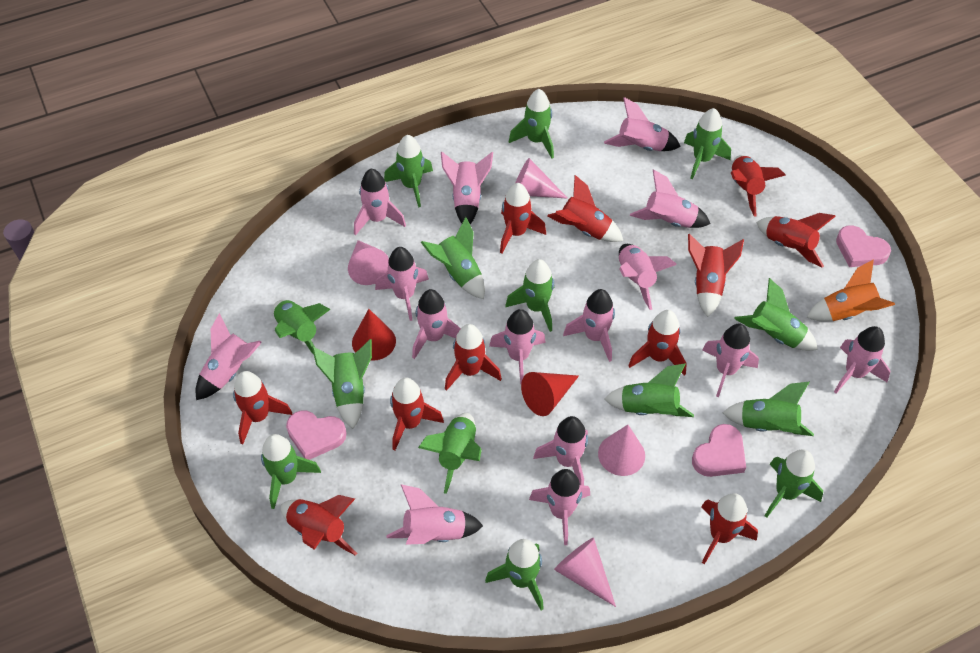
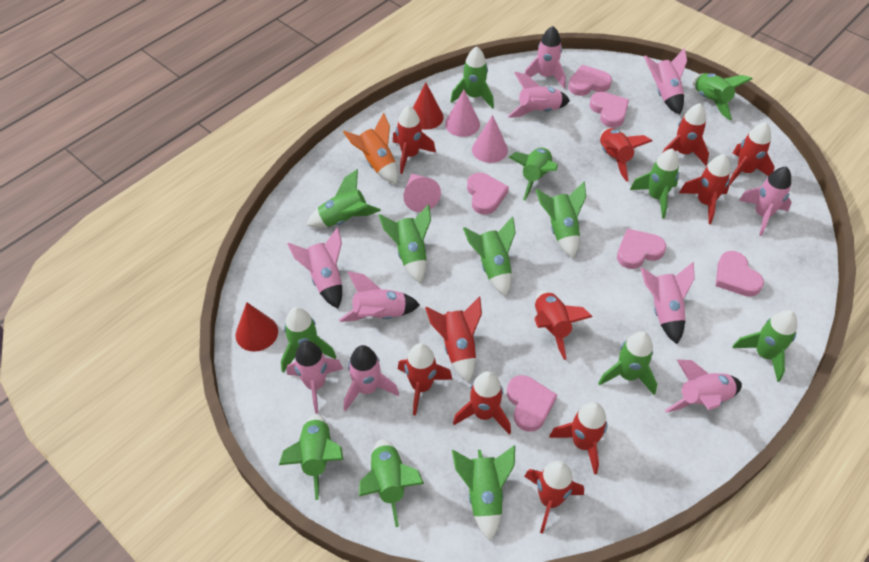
pink cone: [348,240,389,285] [515,158,568,199] [554,538,616,607] [598,425,645,476] = 4 -> [403,174,441,212] [445,90,480,137] [472,115,508,163] = 3
pink heart: [286,410,347,460] [692,424,746,477] [836,226,891,267] = 3 -> [467,173,509,215] [507,375,557,432] [568,65,612,96] [589,92,629,128] [617,229,666,269] [716,251,764,297] = 6
pink rocket: [196,313,261,400] [354,169,406,236] [375,247,429,321] [386,484,483,545] [412,289,461,359] [441,152,493,224] [489,309,546,384] [529,469,590,545] [533,416,588,486] [563,289,615,362] [604,97,681,151] [619,244,677,310] [630,169,710,228] [702,324,759,397] [834,326,890,393] = 15 -> [287,227,342,309] [287,341,343,414] [339,271,420,322] [344,345,399,411] [508,72,570,118] [524,26,566,88] [640,262,695,344] [644,48,687,115] [665,360,742,413] [739,167,792,236] = 10

